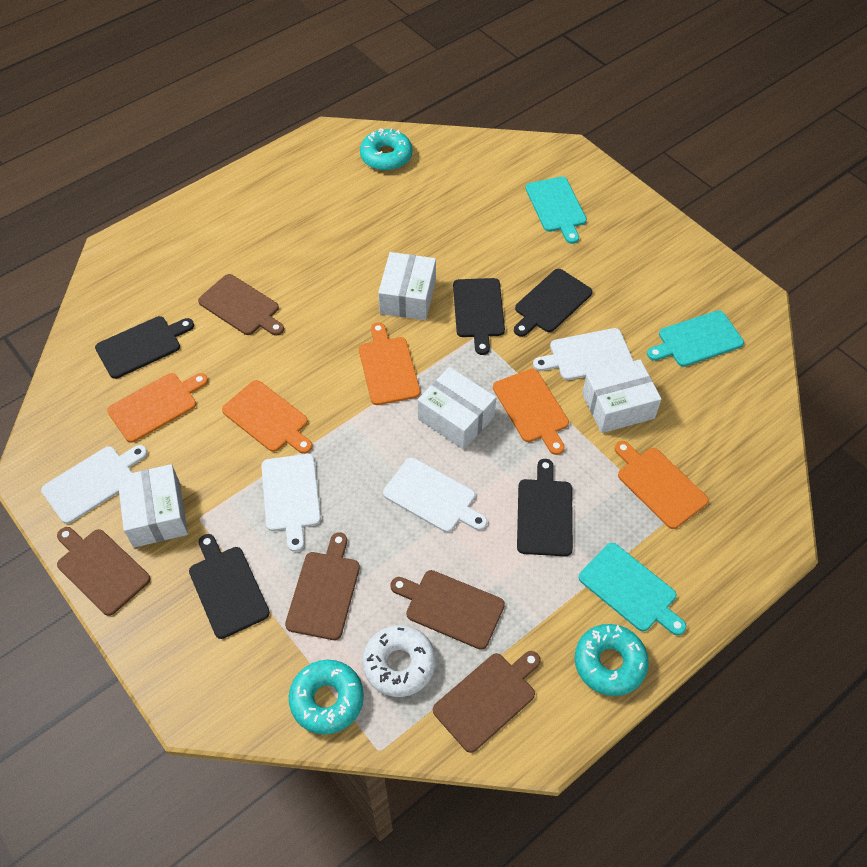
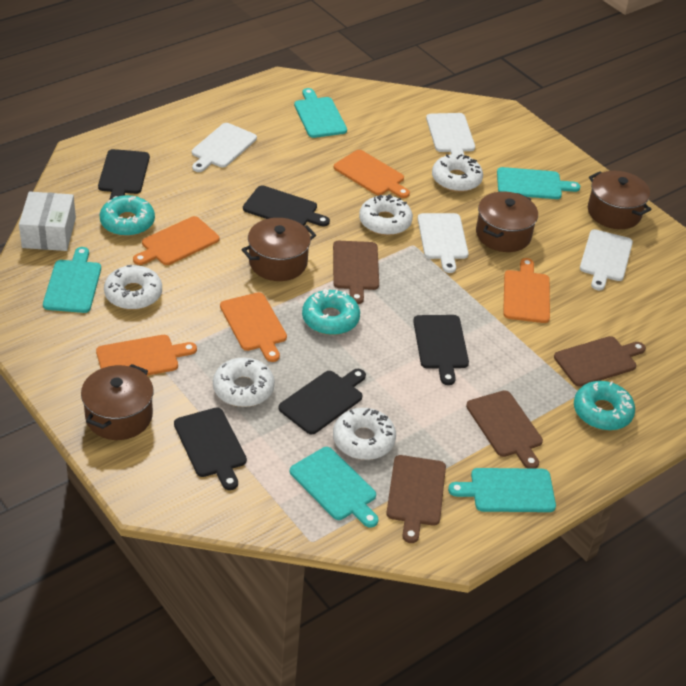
brown cutting board: [57,527,151,616] [198,274,284,335] [285,532,360,640] [390,570,505,650] [433,651,541,753] = 5 -> [333,241,379,304] [386,455,446,543] [466,390,543,469] [554,336,646,387] = 4
brown pot: none = 0 -> [81,364,154,440] [241,218,316,281] [476,192,538,252] [588,171,652,229] = 4
turquoise cutting board: [525,176,587,244] [579,543,686,636] [647,310,744,367] = 3 -> [43,247,101,313] [290,447,379,528] [294,88,347,138] [448,468,556,512] [497,167,580,199] = 5
white box: [117,464,188,548] [378,252,436,320] [417,367,496,450] [582,360,661,433] = 4 -> [19,191,76,251] = 1
white donut: [362,625,436,697] = 1 -> [104,265,162,310] [213,358,275,407] [333,408,396,460] [359,194,413,235] [432,154,483,192] = 5

